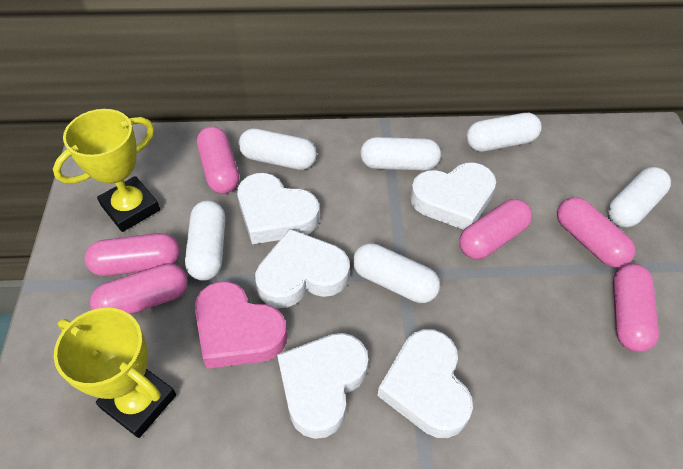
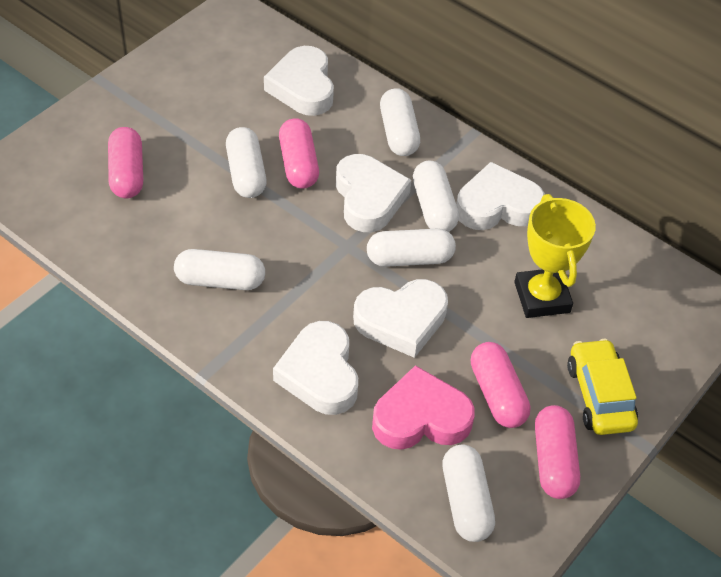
pink capsule: [85,233,180,276] [90,263,188,315] [197,126,239,194] [459,199,532,259] [557,197,635,268] [613,264,659,352] = 6 -> [108,127,143,198] [279,118,319,189] [471,342,531,428] [535,405,580,499] = 4
yellow car: none = 0 -> [567,339,638,435] = 1
yellow trophy: [53,109,160,232] [54,308,176,438] = 2 -> [514,194,596,318] = 1

